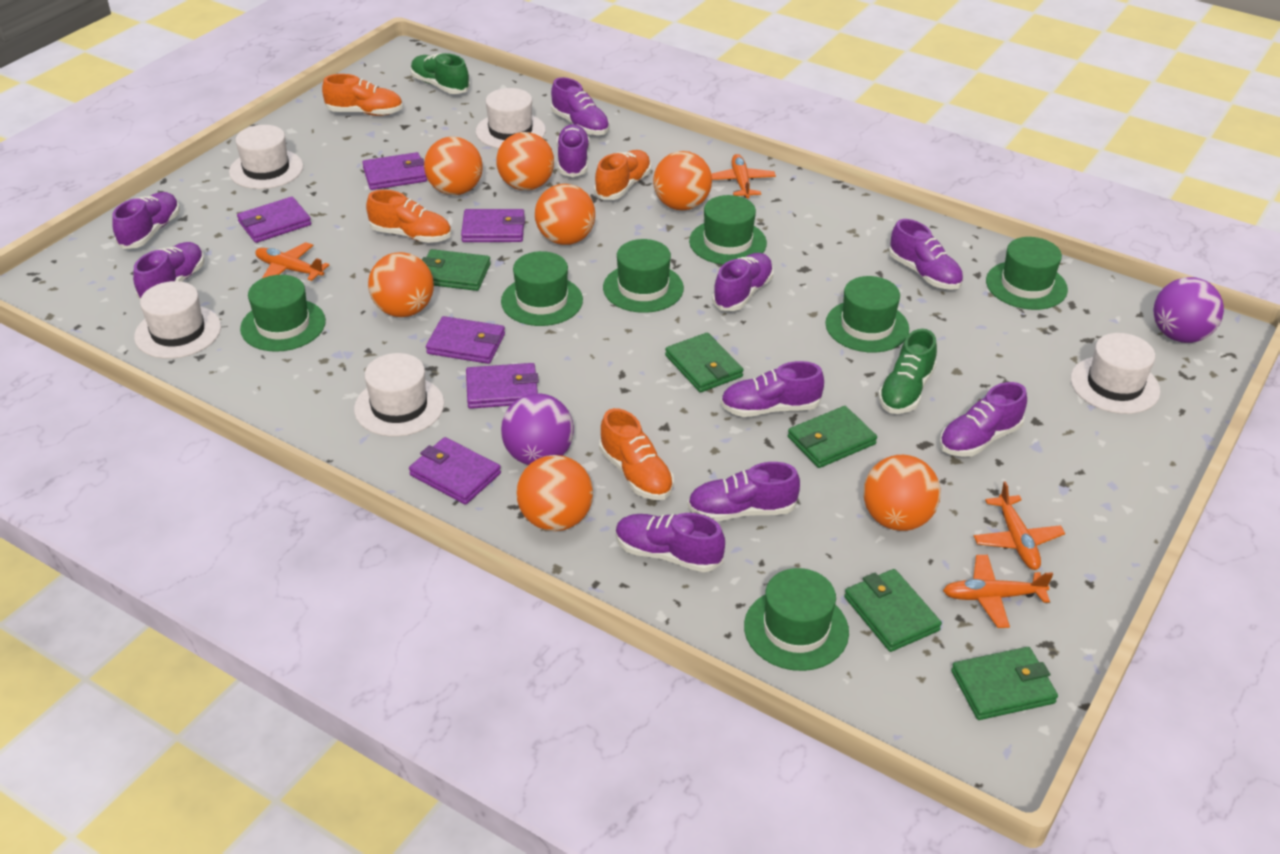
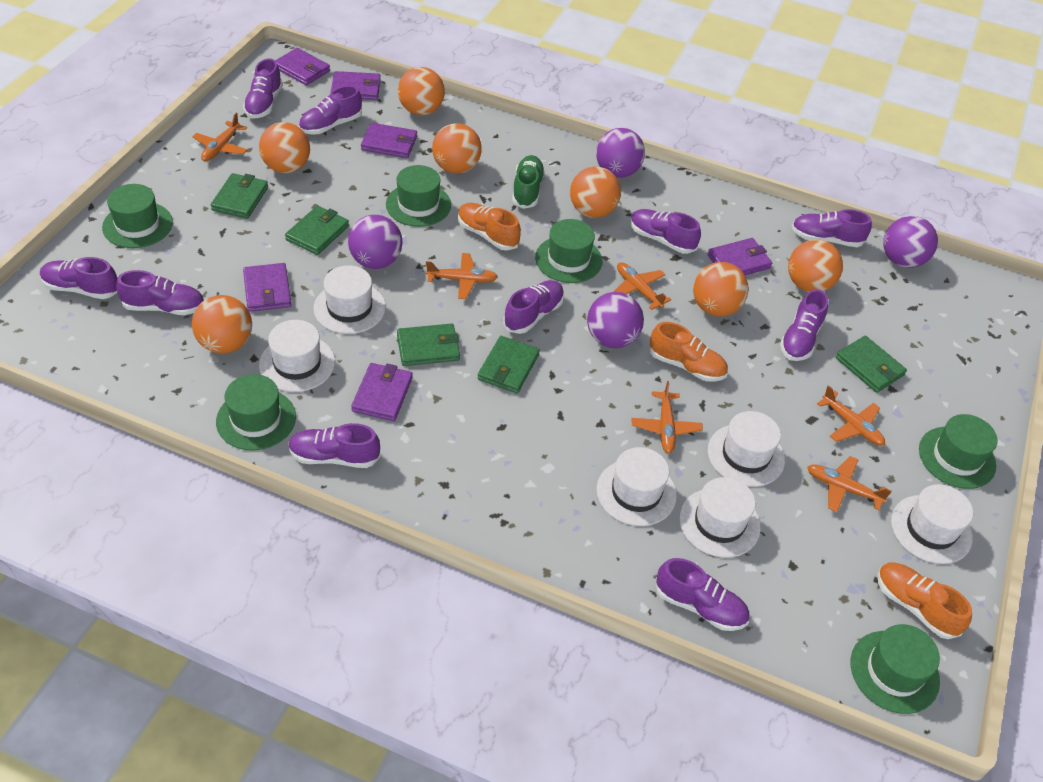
green hat: [240,275,326,352] [501,251,583,326] [603,239,684,313] [689,195,767,265] [744,568,849,671] [825,276,909,352] [986,237,1068,310] = 7 -> [102,184,173,248] [216,374,296,451] [386,165,451,227] [535,219,602,283] [851,624,940,714] [919,414,998,489] = 6
green shoe: [410,53,470,94] [878,329,937,414] = 2 -> [512,155,545,209] = 1
orange plane: [255,242,329,281] [711,154,776,198] [943,555,1053,628] [974,481,1065,570] = 4 -> [193,113,248,161] [426,253,498,299] [613,262,671,310] [632,381,703,453] [807,456,892,512] [817,385,885,446] = 6
orange shoe: [322,74,403,116] [366,190,451,243] [594,150,651,200] [599,408,674,500] = 4 -> [458,203,521,250] [649,322,728,382] [877,563,972,639] = 3
purple ball: [501,393,574,465] [1154,277,1224,343] = 2 -> [348,215,403,269] [587,292,644,348] [596,128,645,178] [883,216,938,268] = 4
white hat: [134,281,221,359] [229,125,303,189] [354,353,444,437] [476,88,546,148] [1071,333,1160,414] = 5 -> [259,320,335,392] [314,265,386,334] [597,447,677,526] [679,477,761,558] [708,411,785,487] [891,484,973,564] = 6

